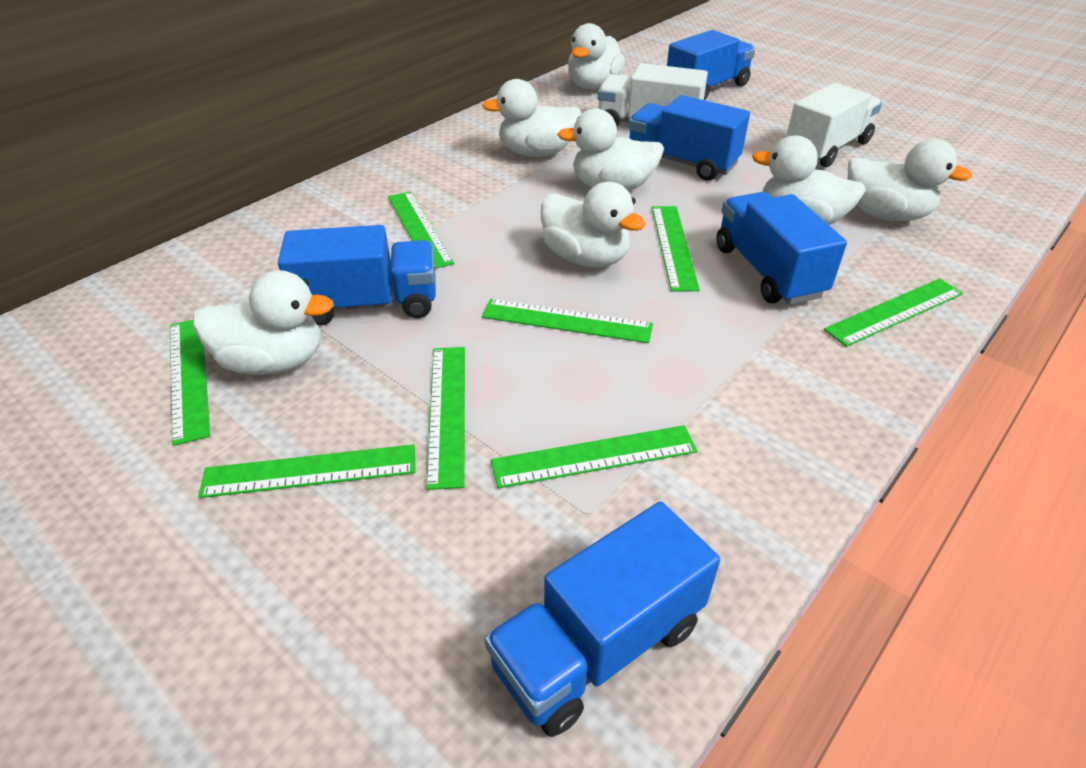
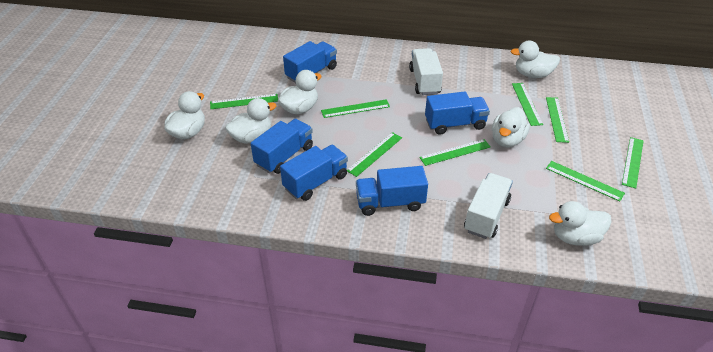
white duck: [193,270,334,375] [482,79,581,157] [541,182,646,267] [557,108,664,191] [568,23,625,89] [752,135,866,225] [848,139,973,221] = 7 -> [164,91,205,139] [225,98,276,144] [278,70,322,114] [492,107,530,147] [510,41,560,78] [549,201,612,246] = 6

